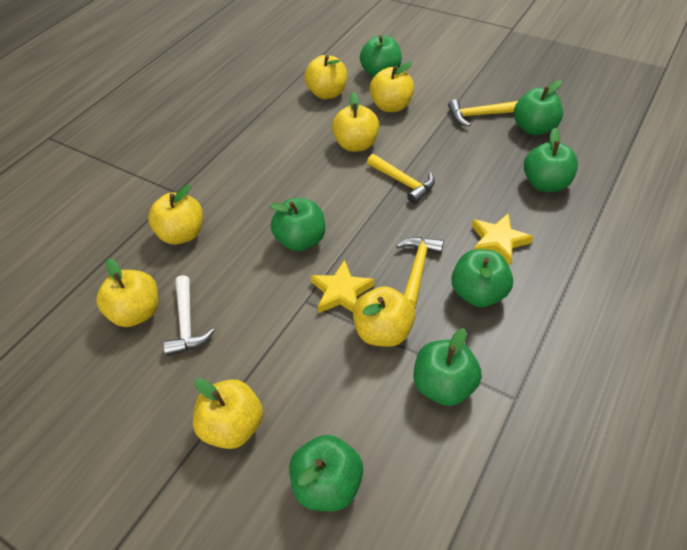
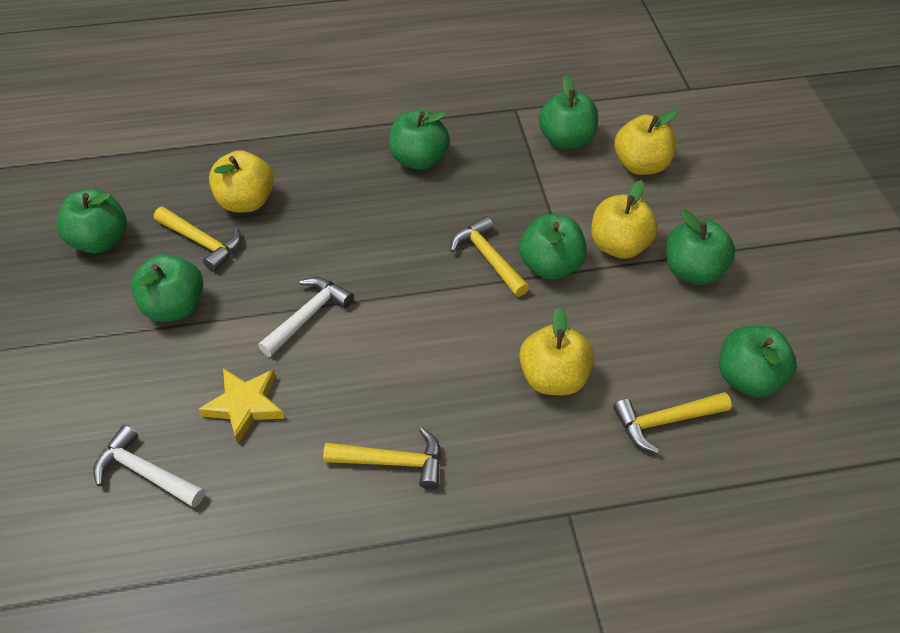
white hammer: [163,275,215,356] = 1 -> [93,425,205,508] [258,277,354,357] = 2
yellow apple: [96,258,158,327] [148,185,203,245] [193,378,263,449] [304,55,347,99] [332,92,379,152] [353,286,415,347] [369,62,414,112] = 7 -> [209,150,274,213] [519,307,594,395] [591,180,658,259] [614,110,677,175] = 4
yellow hammer: [367,154,435,204] [396,237,444,307] [448,99,518,126] = 3 -> [154,207,241,272] [323,427,441,490] [450,216,529,297] [613,392,732,453] = 4
yellow star: [311,260,374,313] [472,213,533,265] = 2 -> [198,368,285,443] = 1

